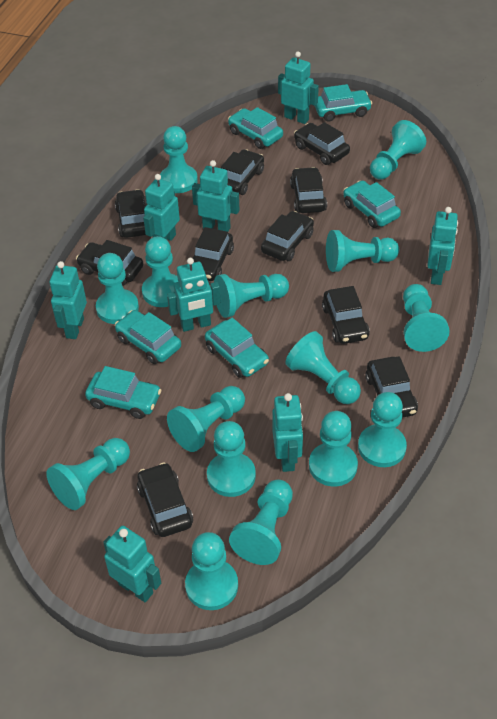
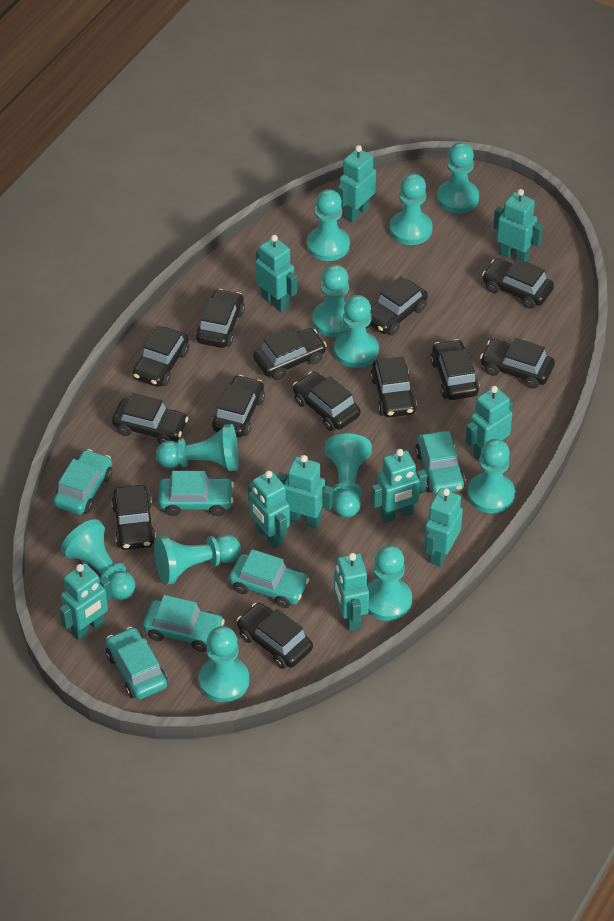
black car: [76,240,143,286] [115,189,148,238] [137,462,193,537] [193,227,234,281] [221,149,264,195] [261,211,314,261] [290,167,327,213] [294,122,350,165] [322,286,370,344] [365,356,418,418] = 10 -> [111,485,156,550] [112,393,188,444] [133,325,189,387] [196,289,245,348] [212,375,265,438] [237,603,313,669] [253,328,327,380] [293,372,361,431] [369,276,428,336] [370,357,417,417] [430,339,480,400] [480,338,555,389] [482,258,554,309] = 13
turquoise pawn: [46,438,130,510] [96,253,139,324] [142,236,178,307] [160,126,198,193] [167,386,245,452] [185,532,238,610] [207,421,256,497] [214,274,289,318] [229,479,293,565] [285,331,361,404] [309,411,358,486] [326,230,399,272] [358,392,407,467] [370,120,426,180] [403,284,450,352] = 15 -> [61,519,135,600] [154,534,241,585] [156,424,239,471] [199,626,249,703] [307,189,350,261] [312,264,349,337] [325,433,372,517] [334,295,379,368] [367,545,412,621] [390,173,433,245] [437,142,479,213] [467,439,515,514] = 12
turquoise robot: [50,261,87,339] [103,526,161,602] [143,174,180,241] [167,258,221,332] [192,160,239,232] [272,393,303,472] [278,51,319,124] [427,207,458,285] = 8 -> [59,563,112,640] [248,471,290,549] [255,235,297,312] [278,455,333,529] [334,553,369,631] [338,145,376,223] [371,449,427,523] [424,488,463,567] [465,386,513,461] [493,189,543,262] = 10

